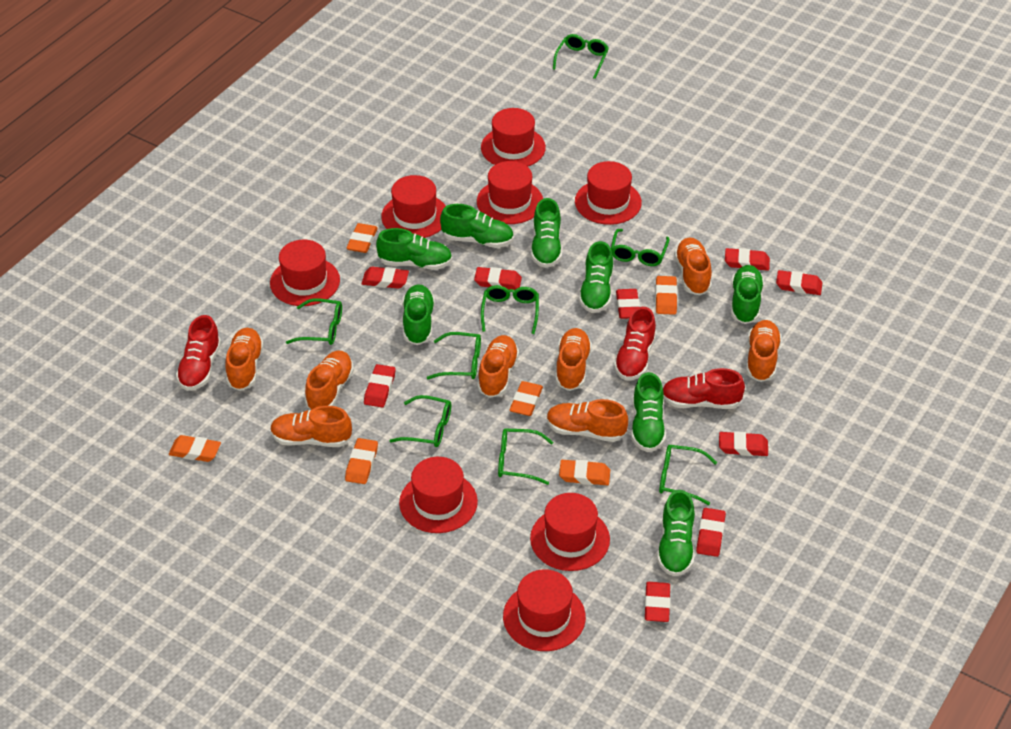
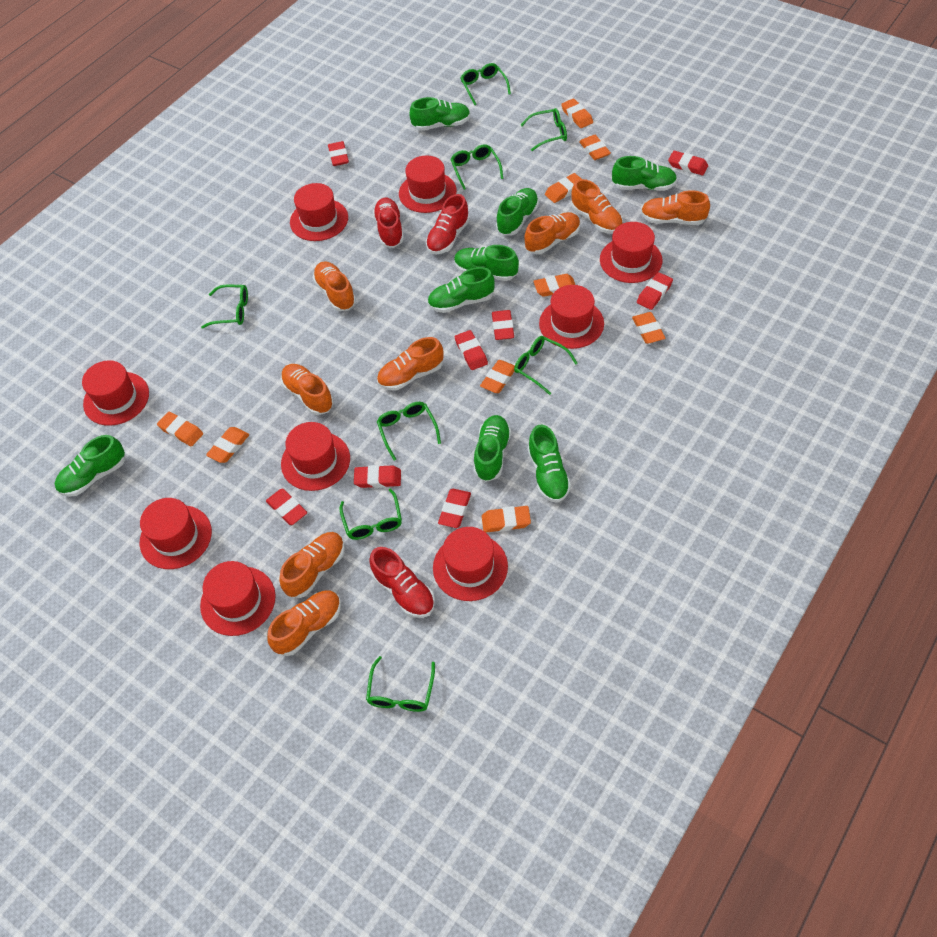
orange eraser: [169,435,221,462] [345,438,378,484] [346,223,378,253] [509,381,543,416] [559,460,610,485] [655,276,678,315] = 6 -> [157,412,203,446] [206,427,249,463] [480,360,515,393] [482,506,531,532] [533,274,575,297] [545,173,581,203] [561,98,593,128] [579,135,611,160] [632,312,665,344] = 9
red eraser: [362,267,409,289] [364,364,396,407] [474,267,522,290] [616,289,640,319] [645,582,671,622] [696,508,726,557] [719,431,768,456] [725,248,770,271] [776,270,822,295] = 9 -> [266,489,307,525] [328,141,349,166] [354,465,401,488] [438,489,471,528] [455,330,488,370] [492,310,514,340] [637,272,673,310] [668,151,708,175] = 8
red hat: [270,239,340,306] [381,175,446,238] [399,457,478,533] [477,161,543,224] [481,108,546,167] [503,569,586,651] [530,493,610,571] [575,161,642,225] = 8 -> [82,360,149,426] [140,498,212,569] [200,561,276,636] [281,422,350,491] [290,183,348,241] [399,156,457,213] [433,527,508,601] [539,285,604,349] [600,222,662,283] = 9

